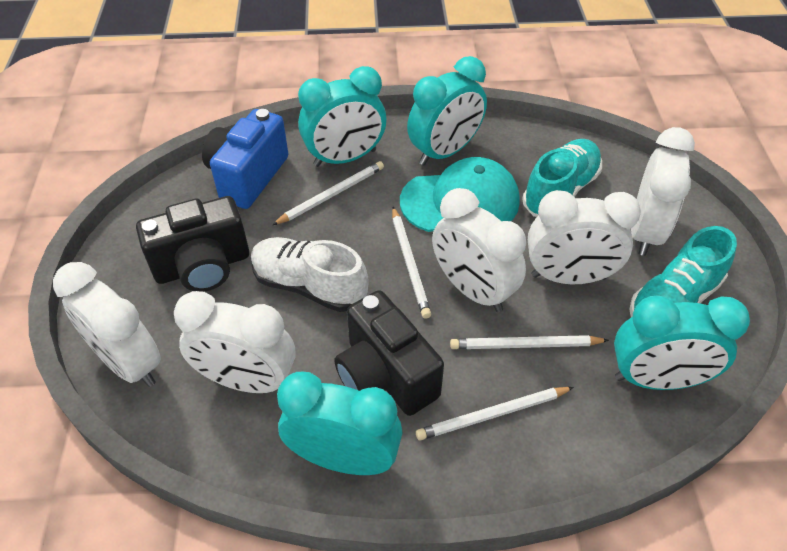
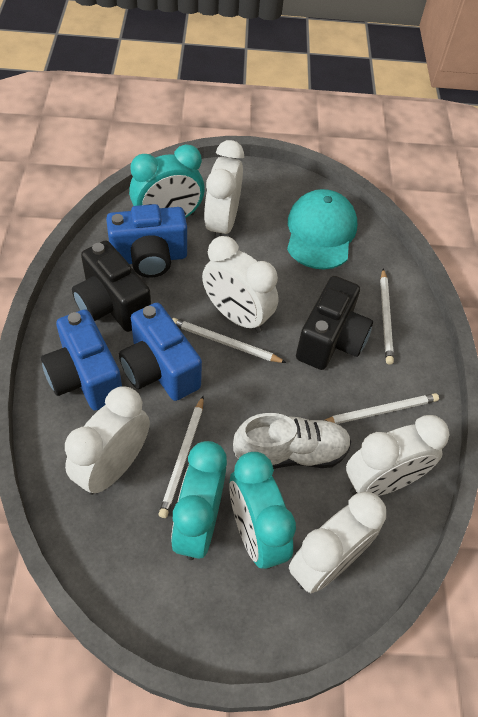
blue camera: [202,109,288,209] = 1 -> [41,310,122,411] [106,204,187,278] [119,303,202,401] = 3
turquoise clock: [277,372,402,475] [298,66,386,167] [407,56,487,166] [614,295,750,390] = 4 -> [129,144,205,217] [171,441,227,560] [229,452,296,569] = 3
turquoise shoe: [522,139,602,217] [629,226,737,317] = 2 -> none = 0

